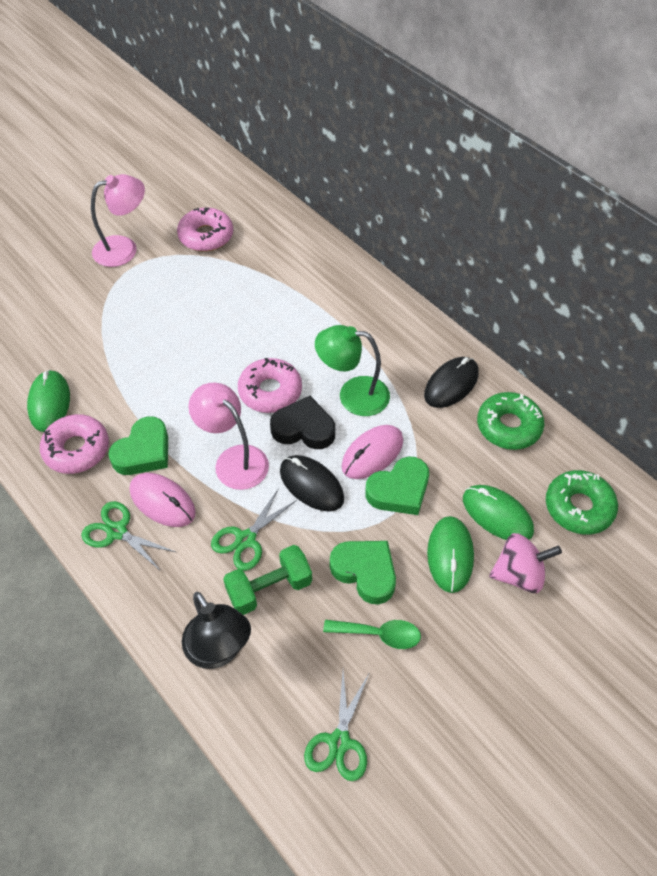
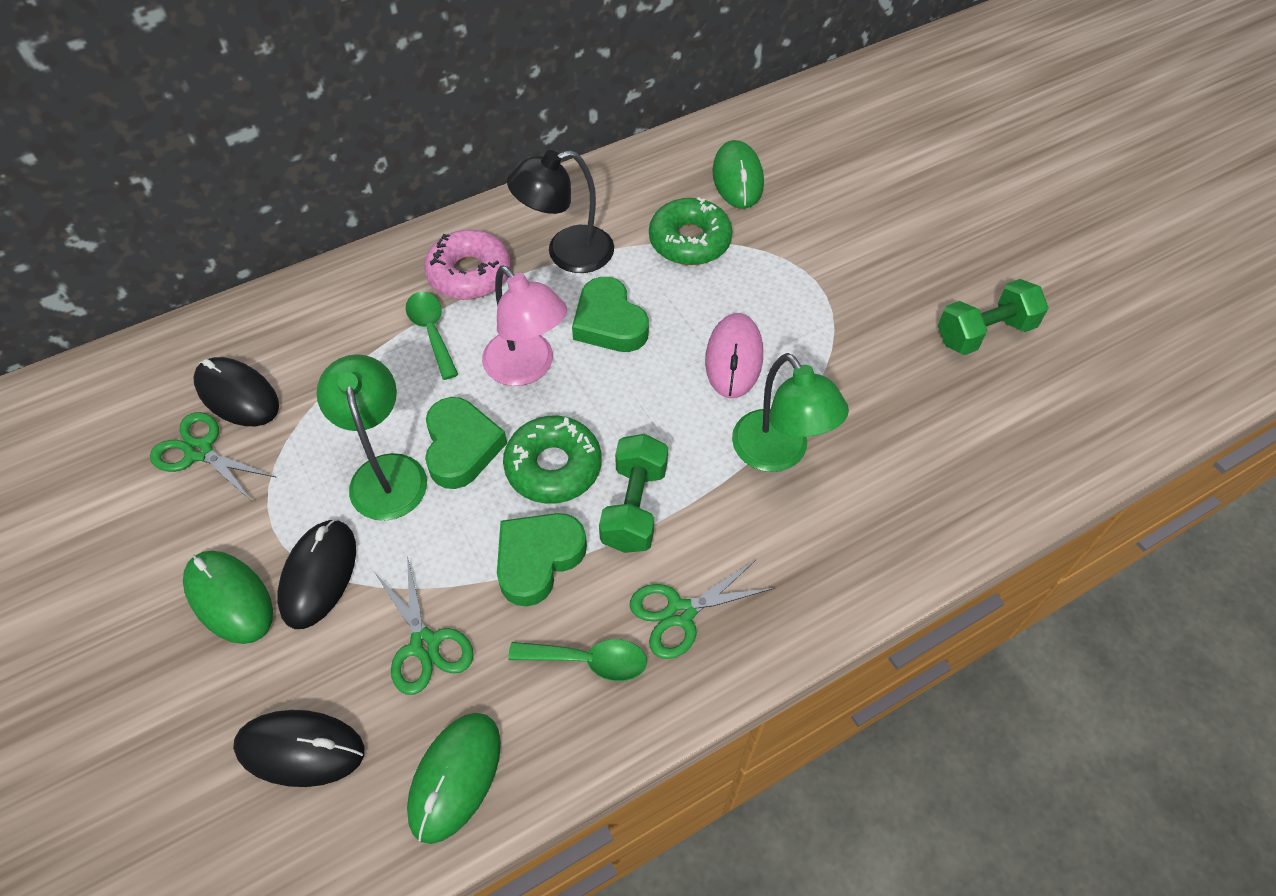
black heart: [270,396,335,449] = 1 -> none = 0
black mouse: [280,455,344,512] [424,357,479,408] = 2 -> [193,357,279,426] [233,710,364,787] [278,519,356,629] = 3
green dumbbell: [223,545,312,615] = 1 -> [599,434,668,553] [938,279,1049,355] = 2
green lamp: [315,325,390,416] = 1 -> [317,354,427,521] [732,353,849,472] = 2
green spoon: [323,620,421,649] = 1 -> [406,292,458,380] [508,639,647,681] = 2
pink donut: [40,414,109,474] [177,208,233,252] [238,358,302,413] = 3 -> [424,230,511,300] = 1
pink lamp: [91,174,145,267] [188,383,269,490] = 2 -> [482,265,567,386] = 1
pink mouse: [130,473,196,527] [342,425,403,479] = 2 -> [705,313,763,398] = 1
pink spinning top: [489,533,562,593] = 1 -> none = 0

